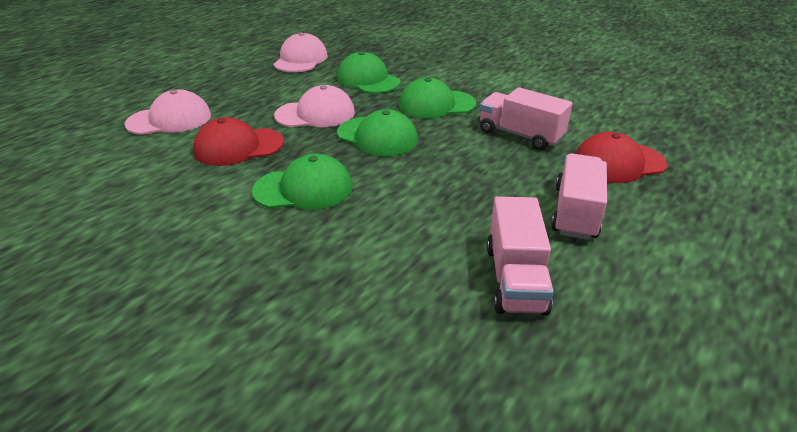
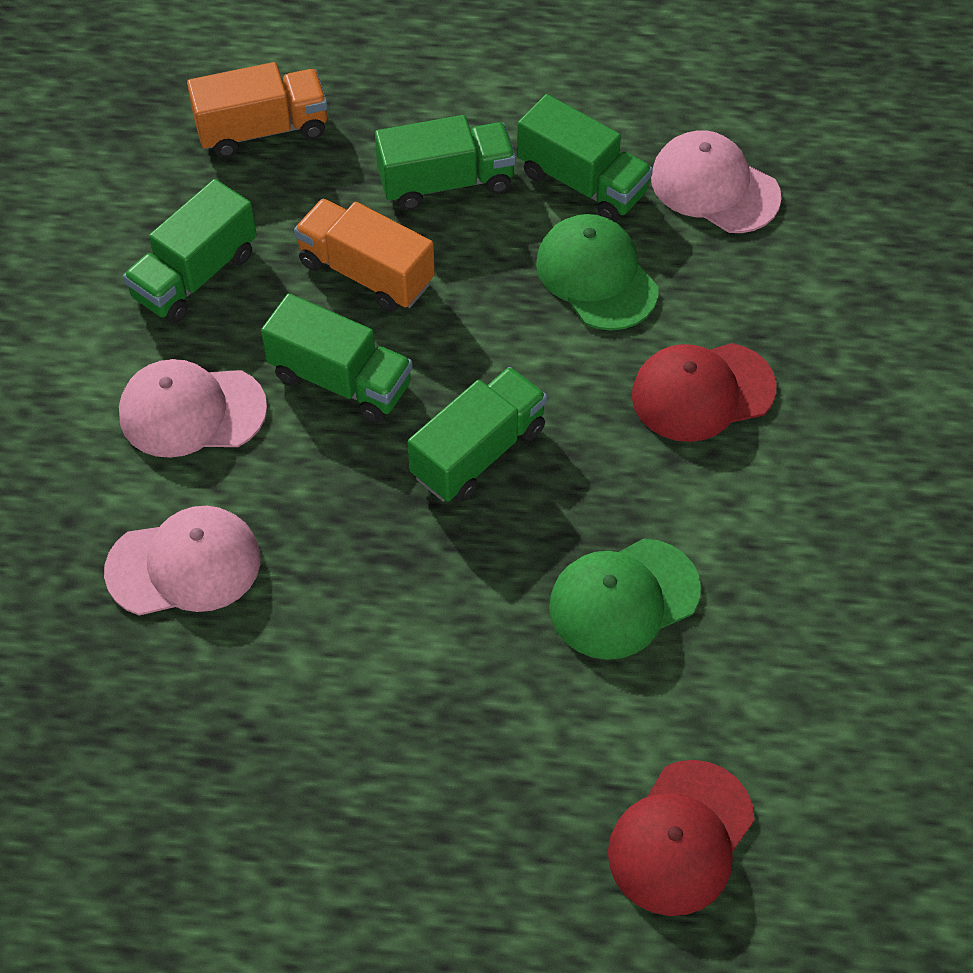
green cap: [252,154,352,210] [337,51,400,94] [337,109,418,156] [399,77,476,118] = 4 -> [536,214,659,331] [549,538,701,660] = 2
green truck: none = 0 -> [123,179,257,324] [261,293,413,423] [375,115,516,210] [408,367,547,502] [517,94,653,222] = 5
orange truck: none = 0 -> [187,62,328,158] [294,199,435,312] = 2
pink truck: [480,87,573,150] [487,196,554,315] [551,153,607,240] = 3 -> none = 0

